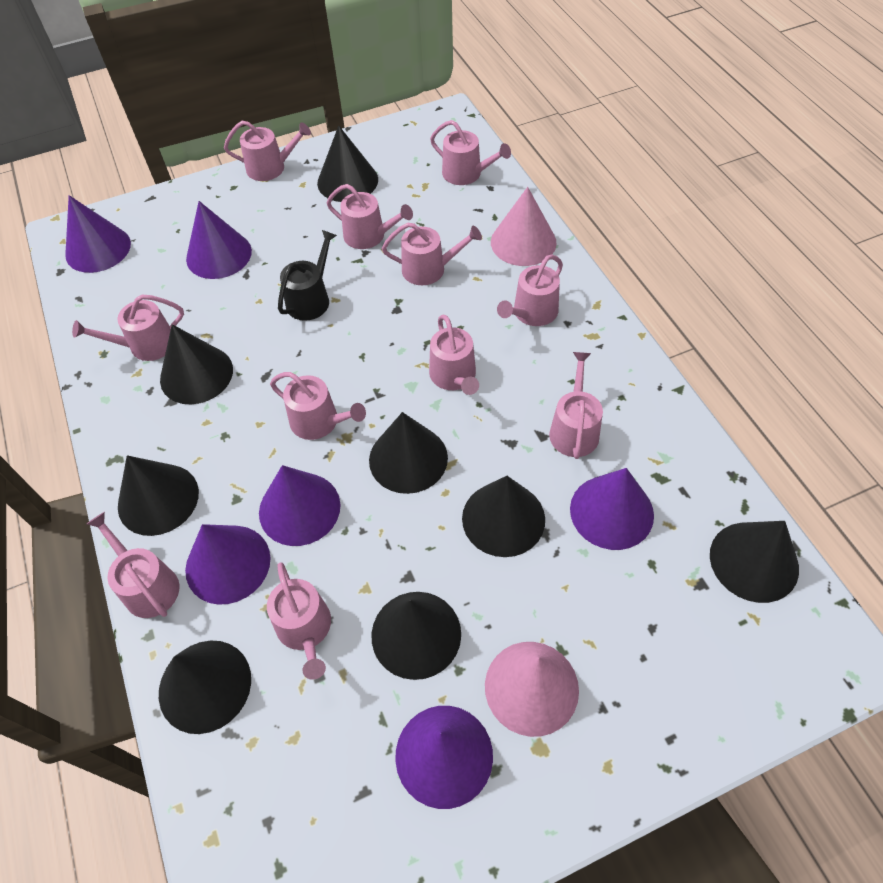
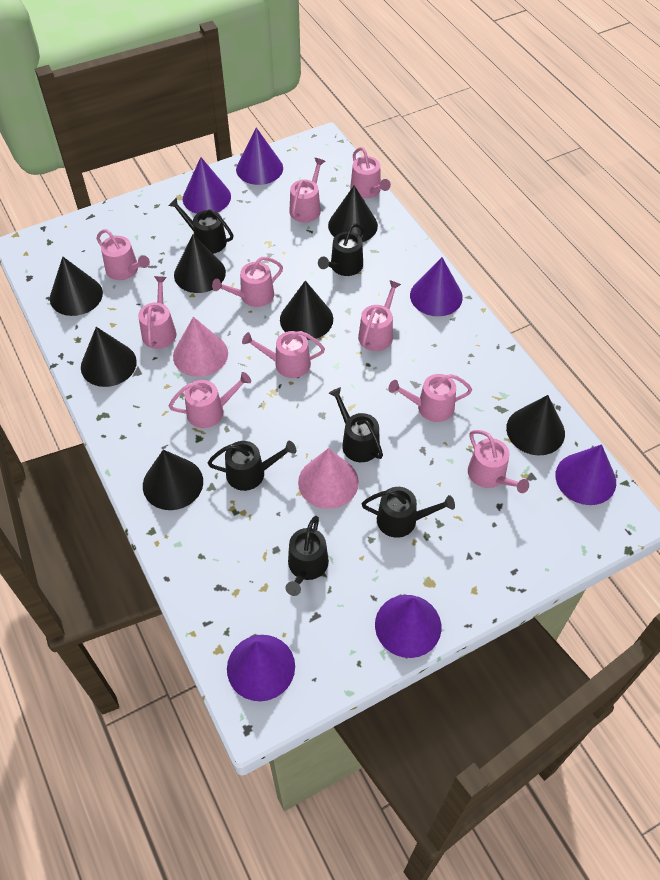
black cone: [118,455,199,536] [159,641,251,734] [160,324,233,404] [317,125,378,202] [369,412,448,494] [372,592,461,680] [462,476,545,557] [710,521,799,603] = 8 -> [50,257,103,316] [81,327,137,387] [143,450,203,510] [174,234,226,293] [280,280,333,340] [328,185,378,242] [506,395,565,455] = 7
black watering can: [278,230,337,321] = 1 -> [168,197,233,254] [208,441,296,491] [286,516,329,596] [318,224,365,276] [329,387,383,462] [362,487,455,538] = 6
pink watering can: [72,295,184,361] [87,512,179,618] [224,121,311,181] [267,562,331,680] [270,372,366,440] [327,184,413,249] [382,223,482,285] [429,315,479,395] [430,120,511,185] [497,255,563,326] [549,352,603,459] = 11 -> [96,229,150,280] [138,276,176,349] [169,372,251,428] [212,257,283,307] [242,331,325,378] [289,158,325,223] [350,147,391,199] [358,280,401,351] [389,374,472,422] [468,430,529,493] = 10

